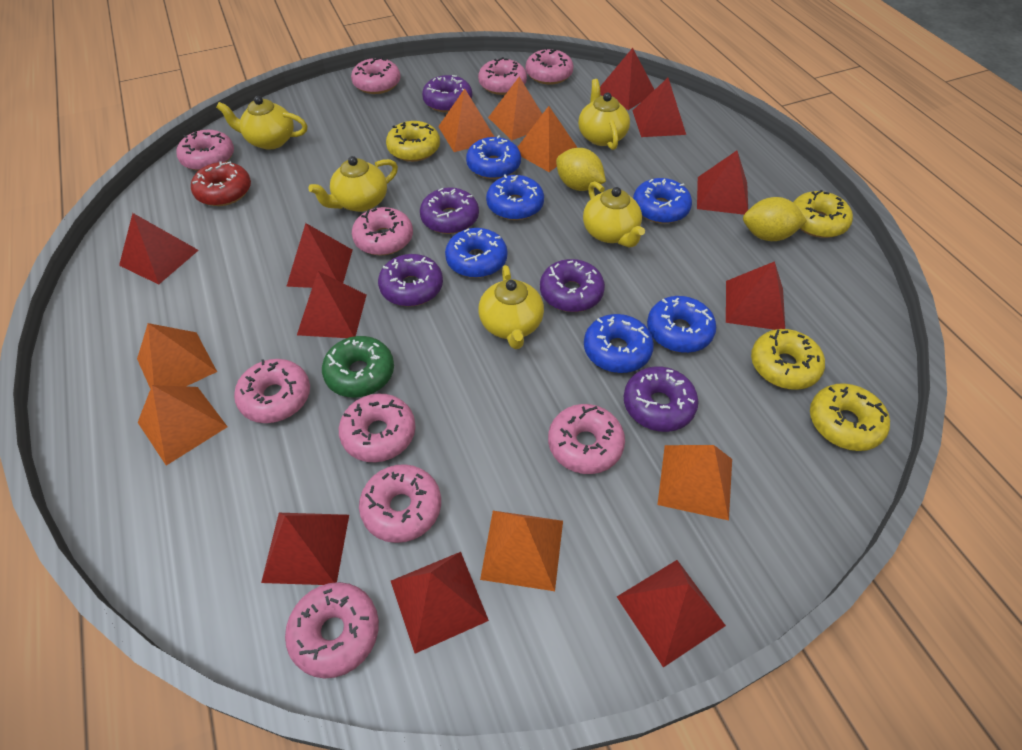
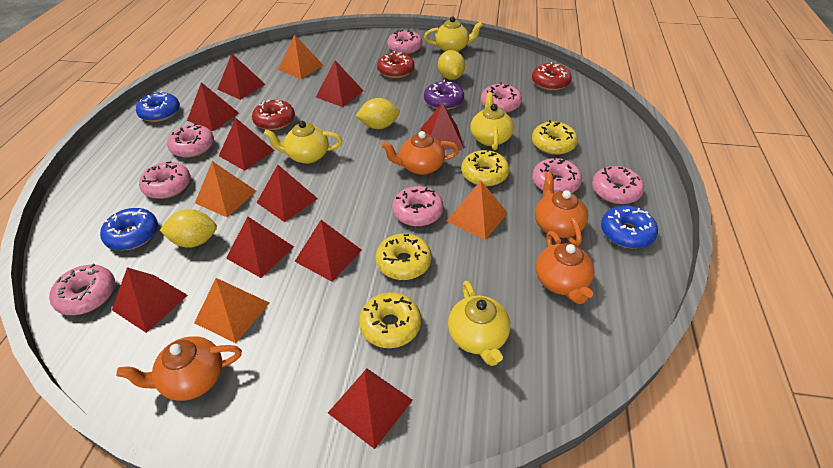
blue donut: [445,228,507,278] [466,135,521,179] [486,174,544,220] [584,314,654,373] [633,178,692,224] [647,296,716,353] = 6 -> [100,208,158,251] [136,91,180,122] [601,205,658,249] = 3
green donut: [322,336,394,398] = 1 -> none = 0
orange pyramid: [137,323,217,389] [137,385,228,466] [438,89,494,152] [480,511,563,591] [488,77,542,141] [518,106,577,172] [657,445,732,520] = 7 -> [194,278,269,343] [195,161,256,217] [278,35,323,79] [447,181,508,240] = 4
orange teapot: none = 0 -> [116,336,242,401] [381,131,459,175] [535,171,588,246] [536,231,594,304] = 4
pink donut: [176,130,234,171] [234,359,310,423] [285,582,379,679] [339,394,415,462] [351,57,401,94] [352,207,413,255] [359,464,441,543] [478,57,527,95] [526,48,574,85] [548,404,625,474] = 10 -> [49,264,115,315] [139,162,191,199] [167,123,214,158] [387,30,422,54] [392,186,444,226] [481,83,522,113] [532,157,582,193] [592,166,644,204] = 8
purple donut: [378,254,443,306] [420,187,479,234] [422,75,472,113] [540,259,605,312] [624,366,698,432] = 5 -> [424,80,464,110] = 1
red donut: [191,161,251,206] = 1 -> [252,100,295,130] [377,51,414,78] [532,62,572,91] = 3
yellow lemon: [556,148,606,191] [743,197,807,241] = 2 -> [160,209,217,248] [356,98,400,129] [438,50,465,80] = 3
yellow teapot: [216,96,307,150] [308,156,398,212] [478,265,544,349] [578,79,630,150] [583,181,645,247] = 5 -> [264,121,342,164] [424,17,483,52] [448,281,510,366] [470,92,514,150] = 4

